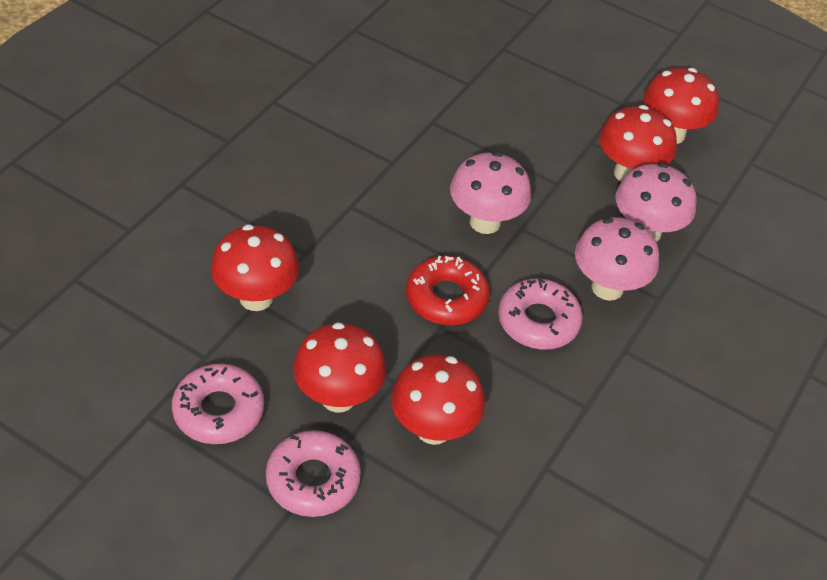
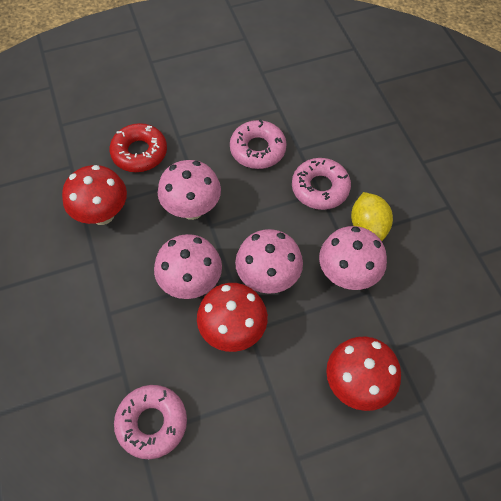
pink mushroom: [450,152,531,234] [575,217,659,301] [615,163,696,242] = 3 -> [154,234,222,299] [158,160,221,220] [235,229,303,294] [319,226,387,290] = 4
red mushroom: [211,224,299,311] [293,322,387,412] [391,355,485,445] [599,105,677,182] [644,68,719,144] = 5 -> [62,165,127,225] [197,283,268,352] [326,337,401,411] = 3
yellow lemon: none = 0 -> [351,192,393,241] = 1

